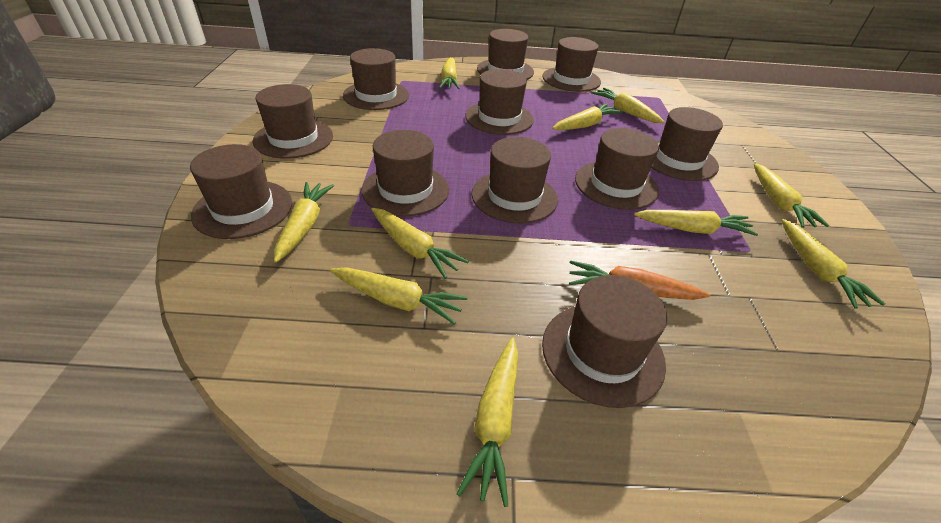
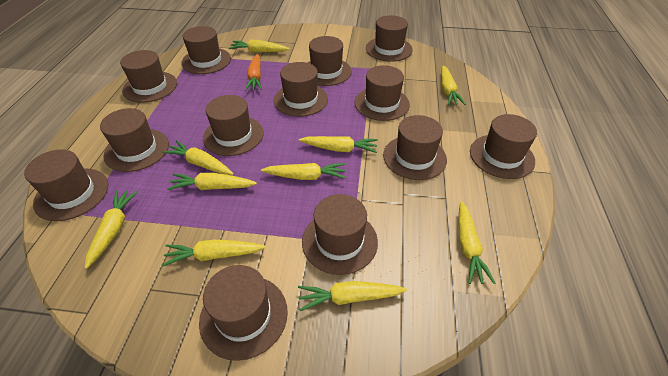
brown hat: [190,144,292,239] [252,84,333,159] [343,48,409,110] [362,130,449,216] [465,69,534,135] [472,137,558,224] [477,29,534,80] [542,37,601,92] [542,275,667,408] [575,128,659,210] [651,107,723,181] = 11 -> [24,149,108,221] [100,108,169,172] [120,50,177,103] [181,26,231,74] [199,265,288,361] [203,95,263,156] [274,62,328,117] [302,194,378,275] [307,36,352,86] [355,65,410,121] [366,15,413,62] [383,115,447,180] [470,114,537,179] = 13

